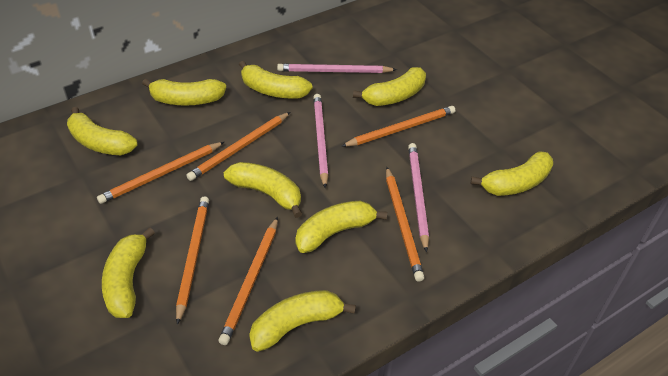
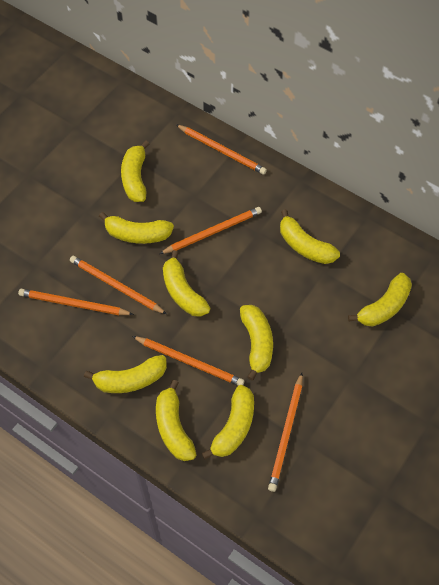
pink pencil: [277,64,397,73] [313,94,328,188] [408,143,429,253] = 3 -> none = 0

